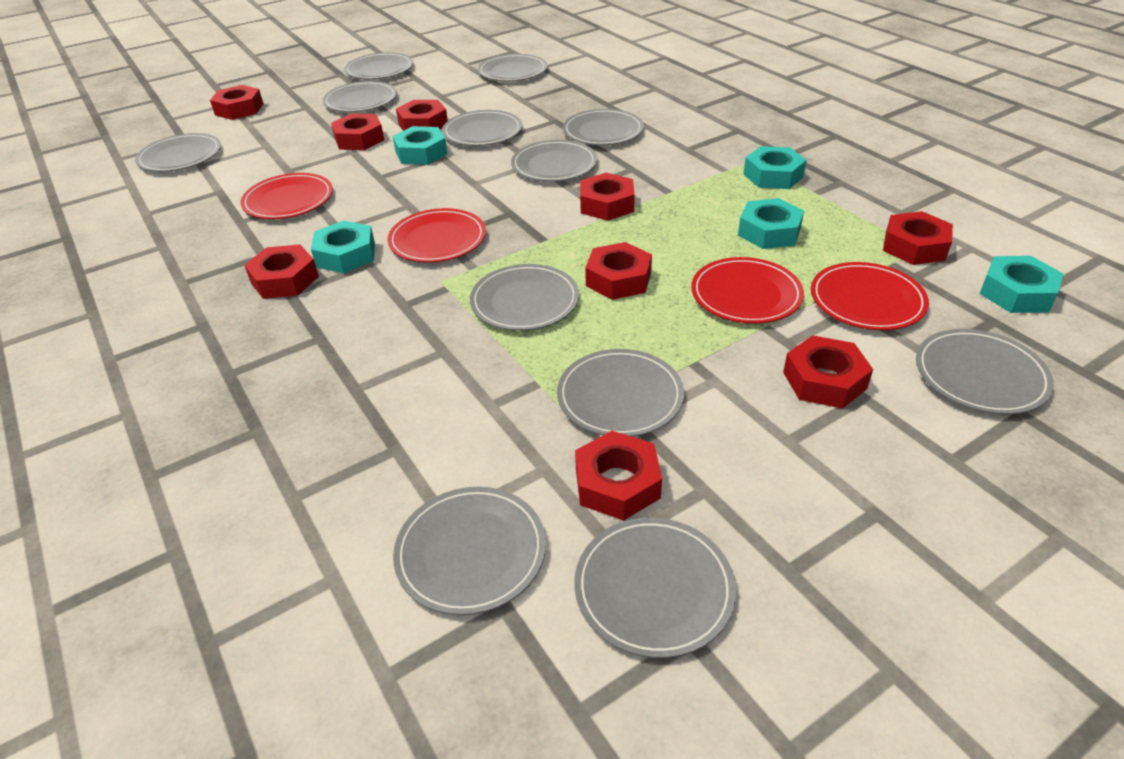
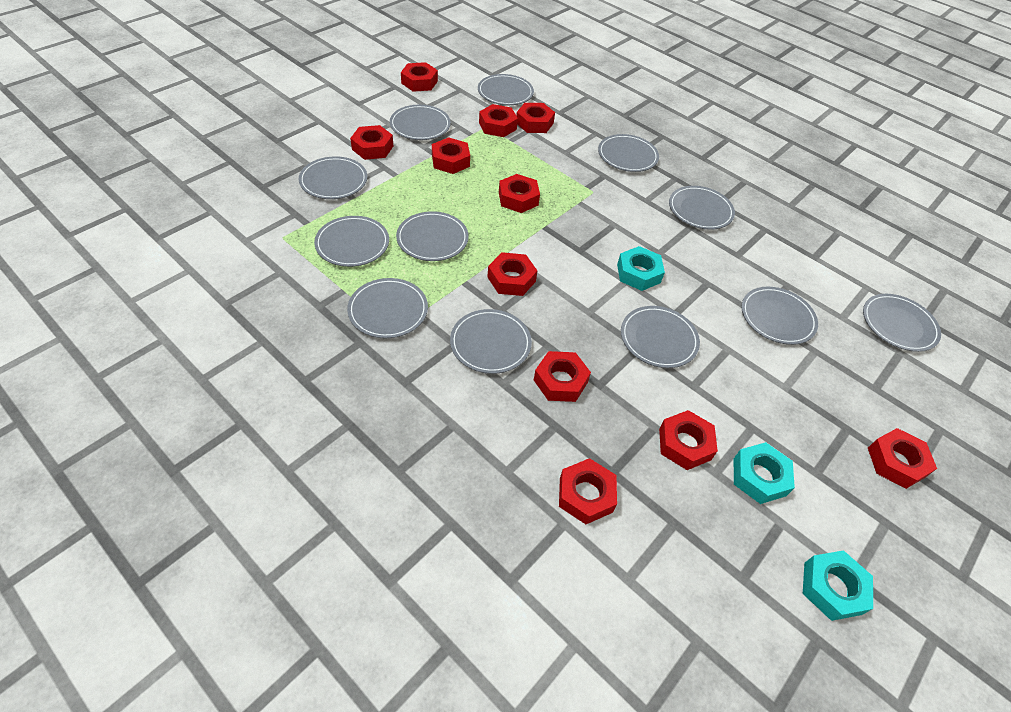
red nut: [210,85,263,120] [244,244,319,299] [331,114,384,150] [396,100,448,131] [575,431,662,521] [580,173,635,221] [585,242,652,300] [783,335,873,409] [883,211,953,265] = 9 -> [350,125,393,160] [401,62,438,92] [432,137,470,174] [479,104,518,137] [487,252,538,296] [499,174,540,213] [516,103,555,133] [534,351,591,402] [559,458,617,524] [659,410,718,470] [868,428,937,489] = 11
red plate: [241,173,333,219] [388,208,486,262] [691,257,804,324] [811,262,929,330] = 4 -> none = 0
turquoise nut: [311,220,375,273] [393,126,448,165] [738,198,804,249] [743,146,807,189] [980,256,1063,313] = 5 -> [617,246,665,291] [734,442,795,504] [803,550,873,621] = 3

